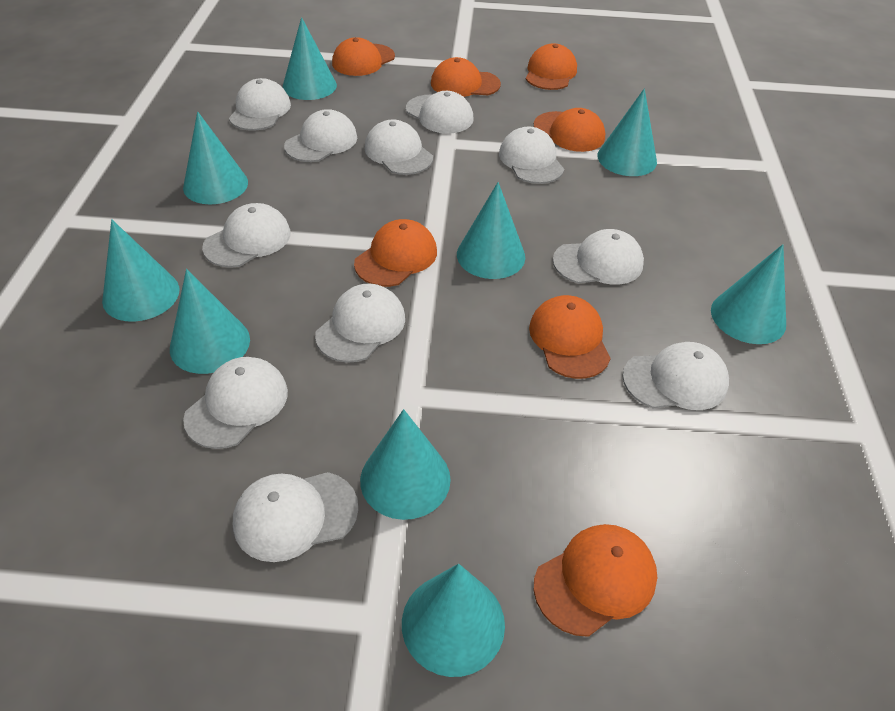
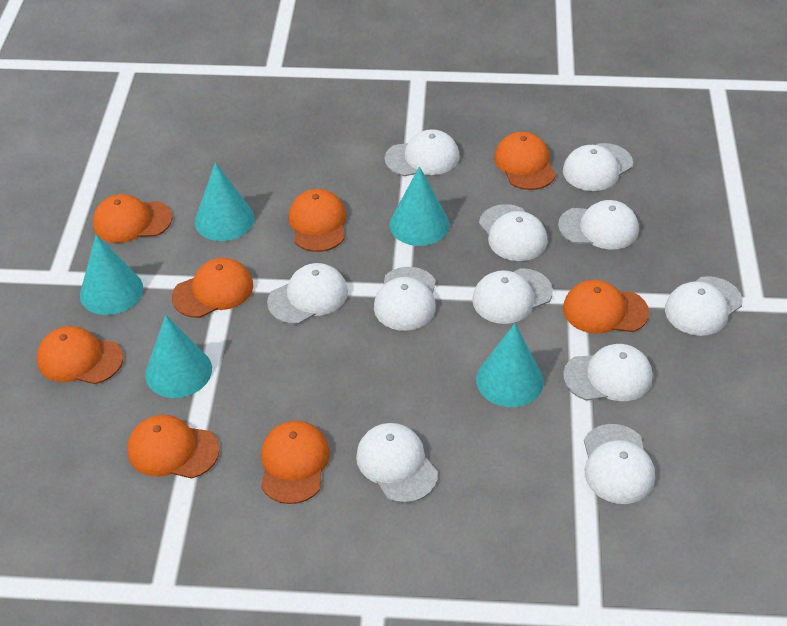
orange cap: [332,37,395,76] [354,219,437,287] [431,57,501,97] [526,43,577,90] [529,295,611,379] [534,108,605,152] [534,524,657,637] = 7 -> [37,326,123,384] [93,194,172,243] [128,415,220,479] [172,258,253,318] [261,421,330,504] [288,189,346,252] [494,132,556,190] [563,280,649,334] = 8
turquoise cone: [102,219,179,322] [170,269,250,374] [183,111,248,205] [283,17,337,100] [360,409,451,520] [402,564,505,677] [457,182,525,279] [597,88,657,176] [711,244,786,344] = 9 -> [80,234,143,315] [145,315,212,398] [195,162,255,241] [390,166,450,246] [476,323,544,407] = 5

